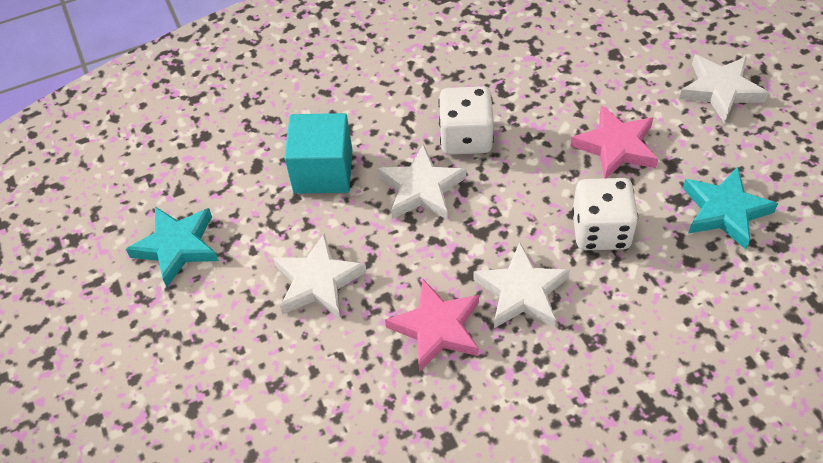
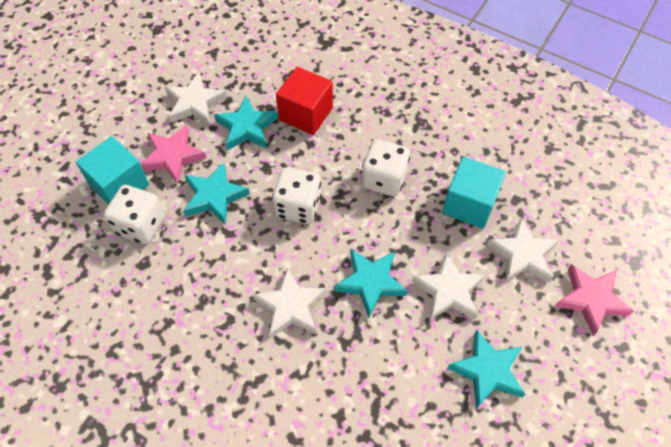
red cube: none = 0 -> [276,67,333,135] = 1
turquoise cube: [284,113,352,194] = 1 -> [76,136,149,205] [442,157,506,229] = 2
turquoise star: [126,207,219,287] [683,167,778,249] = 2 -> [183,162,250,225] [214,96,278,150] [334,249,408,318] [447,329,525,409] = 4
white dice: [438,86,494,155] [572,178,638,250] = 2 -> [104,185,165,244] [272,167,322,224] [361,139,410,197] = 3

